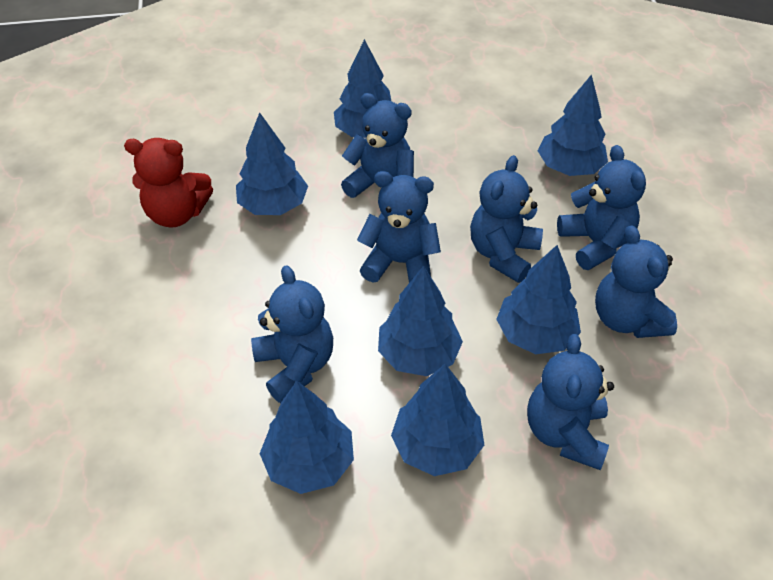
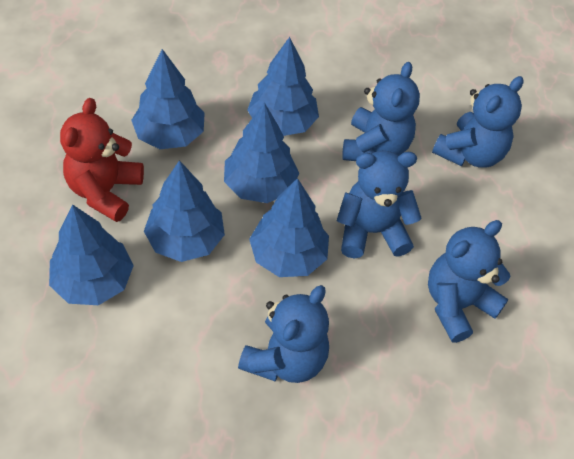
blue teddy bear: [251,265,333,403] [341,93,414,198] [357,171,441,283] [470,155,543,283] [527,334,614,470] [557,145,646,270] [595,225,677,338] = 7 -> [238,285,329,383] [337,151,422,259] [343,62,420,161] [428,220,510,343] [432,76,524,168] = 5
blue tree: [236,112,308,215] [260,381,354,494] [334,39,391,138] [378,266,463,376] [391,364,484,476] [496,245,581,354] [538,74,608,176] = 7 -> [49,204,134,305] [131,49,205,149] [144,160,225,262] [224,103,299,203] [247,37,319,136] [249,178,329,277] = 6

